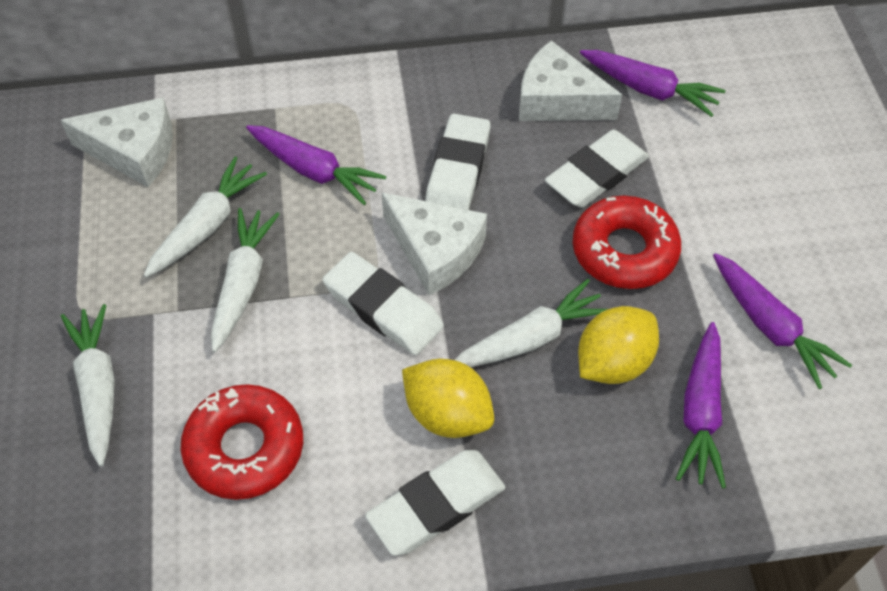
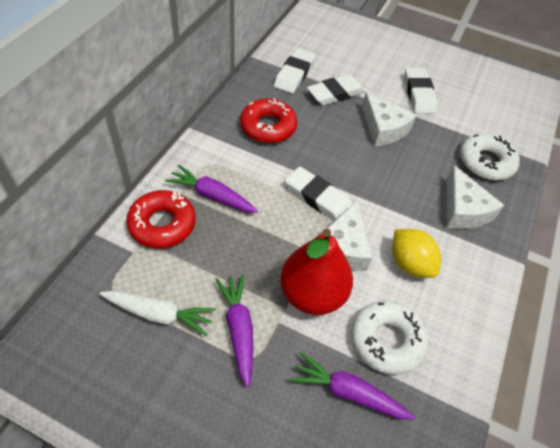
purple carrot: [246,125,386,205] [580,50,725,117] [676,322,726,488] [713,253,852,389] = 4 -> [165,164,258,213] [215,274,253,387] [290,352,415,420] = 3
red pear: none = 0 -> [280,229,353,315] = 1
white carrot: [61,304,115,466] [144,157,267,278] [211,208,280,352] [455,279,607,367] = 4 -> [100,291,216,336] = 1
white donut: none = 0 -> [351,301,428,375] [460,133,520,180] = 2
yellow lemon: [402,359,494,438] [578,306,659,384] = 2 -> [392,229,441,278] = 1

